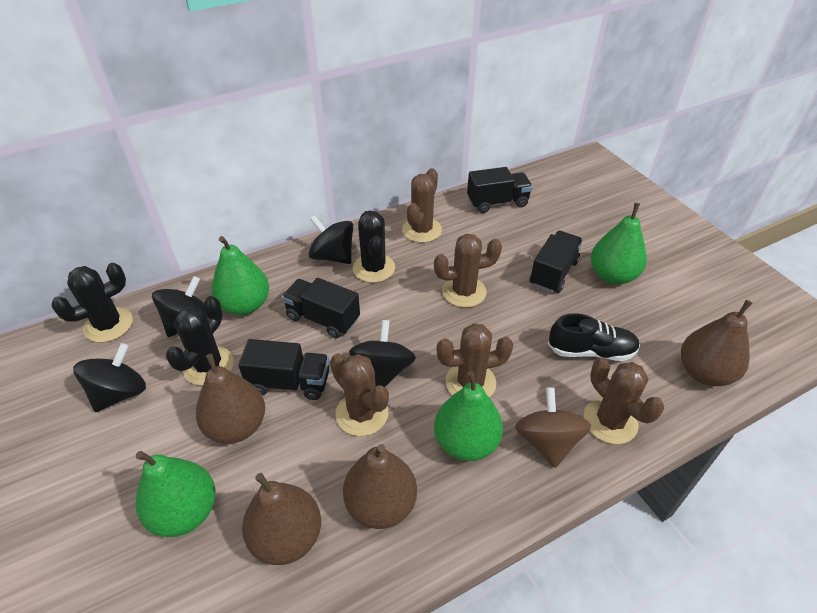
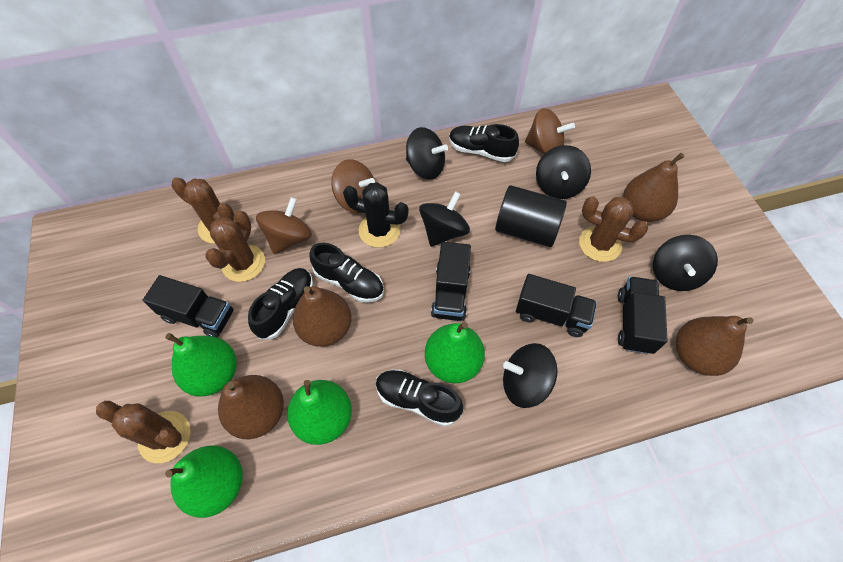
black cactus: [51,263,133,342] [166,296,234,386] [353,211,395,283] = 3 -> [343,182,409,248] = 1
black cylinder: none = 0 -> [495,185,567,247] = 1
black shoe: [548,313,640,361] = 1 -> [248,268,313,339] [309,243,384,302] [376,369,463,427] [449,124,519,162] = 4
black spinning top: [73,343,146,412] [152,276,206,337] [309,215,353,264] [349,320,416,387] = 4 -> [406,127,448,180] [419,191,470,247] [503,343,558,408] [536,145,591,199] [653,235,718,291] = 5
brown cactus: [330,353,389,436] [402,168,442,243] [434,233,502,308] [436,323,513,398] [583,358,664,444] = 5 -> [96,401,191,463] [172,177,235,244] [205,210,265,282] [579,196,648,262] = 4
brown spinning top: [515,387,591,468] = 1 -> [256,197,312,254] [331,159,375,214] [525,108,575,154] = 3

